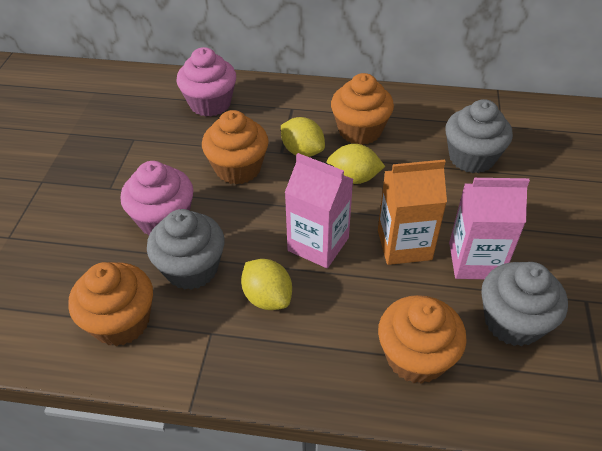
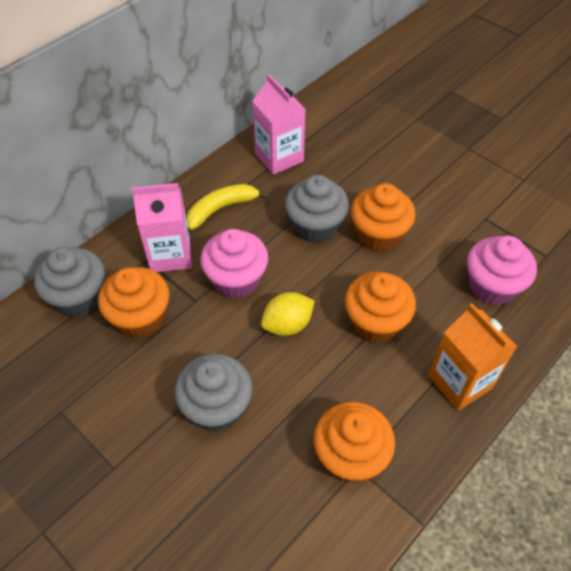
yellow banana: none = 0 -> [186,184,269,230] = 1
yellow lemon: [241,259,292,310] [281,117,325,157] [327,144,385,184] = 3 -> [261,292,315,336] = 1

